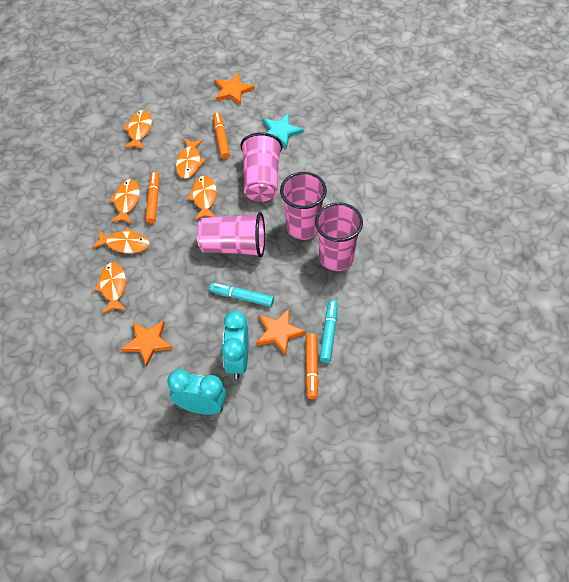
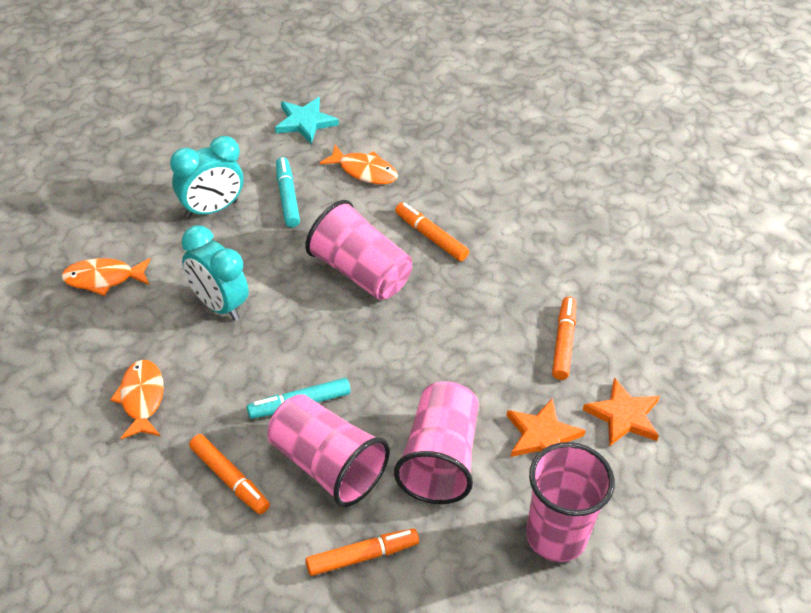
orange fish: [92,227,149,253] [94,262,126,314] [109,179,140,223] [123,110,152,149] [176,138,206,179] [187,176,217,220] = 6 -> [61,258,150,296] [110,360,164,439] [319,145,398,184] = 3
orange marker: [146,171,159,224] [213,112,230,159] [306,333,319,399] = 3 -> [189,434,270,514] [305,529,419,576] [395,202,469,261] [552,297,576,380] = 4
orange star: [121,320,173,367] [215,72,255,105] [256,309,306,356] = 3 -> [506,399,586,457] [583,378,660,447] = 2

